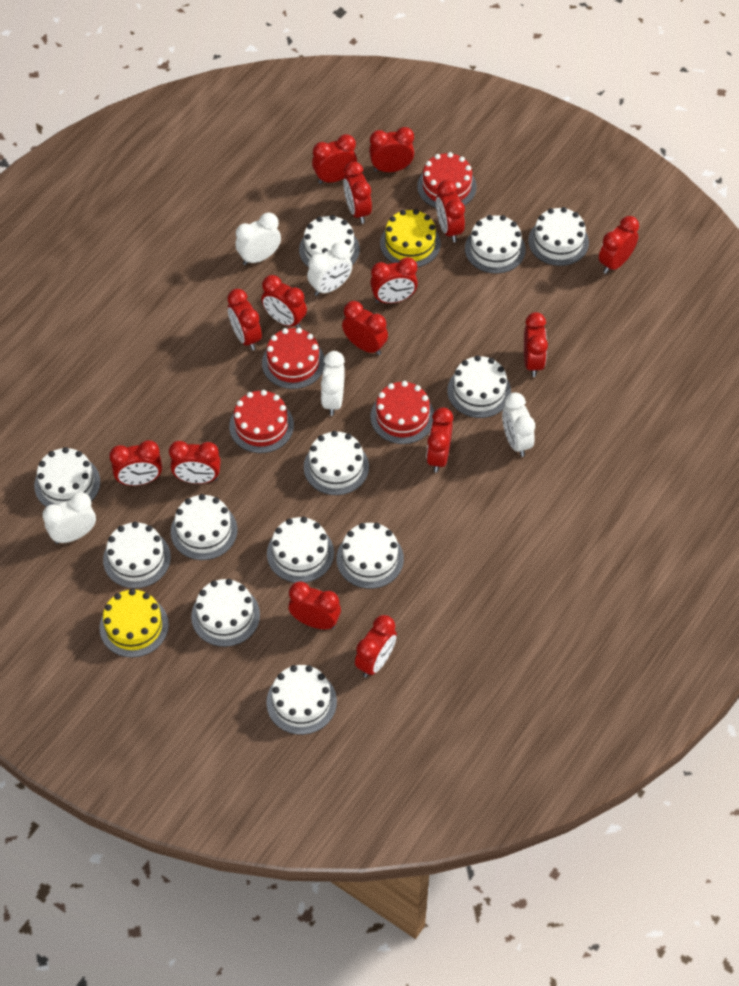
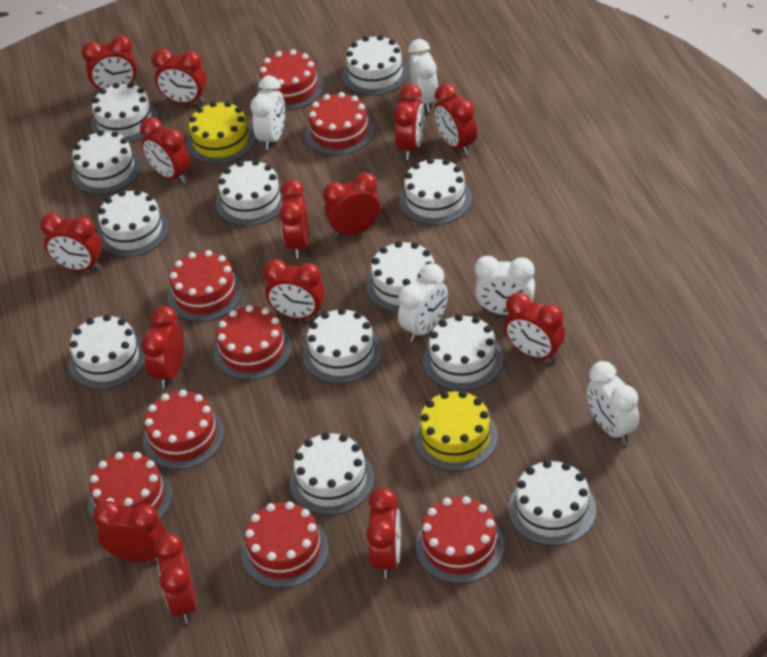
red cake: [229,390,294,453] [262,328,325,389] [370,381,434,444] [417,152,477,208] = 4 -> [88,452,173,521] [142,390,224,470] [168,250,243,322] [214,305,292,380] [241,501,329,588] [257,49,324,110] [305,92,374,156] [416,496,504,584] = 8
red clock: [109,440,162,486] [169,441,221,484] [227,289,262,350] [261,275,307,328] [288,582,341,629] [312,134,357,184] [342,301,388,355] [343,162,372,224] [355,615,397,678] [369,127,414,172] [370,257,418,303] [426,407,453,473] [436,180,465,242] [524,312,548,377] [599,216,639,274] = 15 -> [40,213,102,271] [81,35,137,94] [93,501,166,562] [140,117,191,184] [141,306,184,389] [152,48,207,104] [154,533,197,624] [263,259,325,319] [279,180,309,258] [323,172,381,238] [366,487,401,579] [394,84,424,160] [434,83,477,155] [504,292,565,362] = 14

